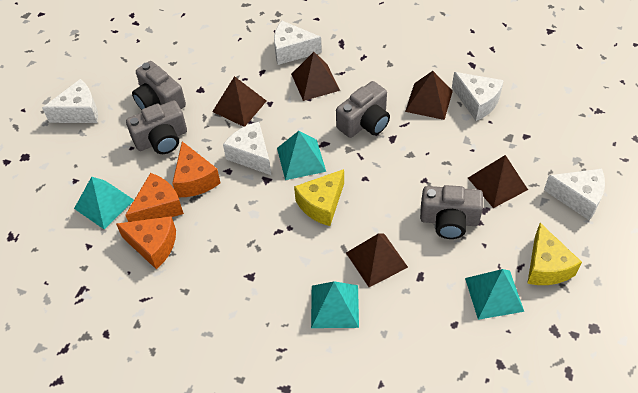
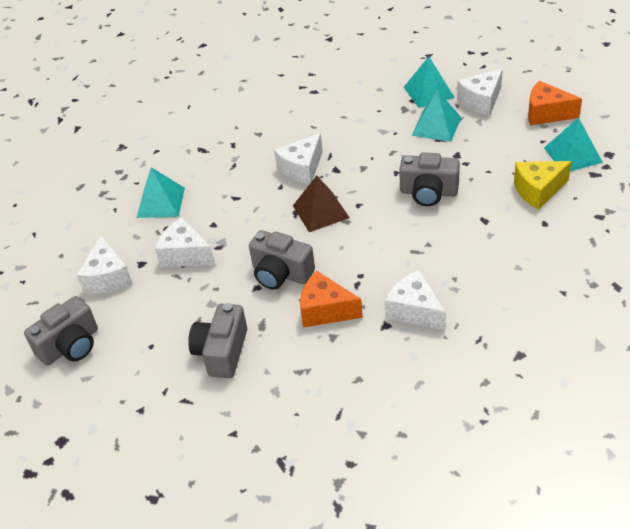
brown pyramid: [212,76,266,127] [291,52,340,101] [346,233,408,287] [405,71,453,120] [468,155,528,208] = 5 -> [293,176,349,232] = 1
orange cheese: [116,216,176,270] [125,173,184,222] [172,141,221,197] = 3 -> [300,271,363,327] [528,81,582,126] = 2
yellow cheese: [294,169,344,226] [527,223,582,285] = 2 -> [514,161,571,210] = 1

